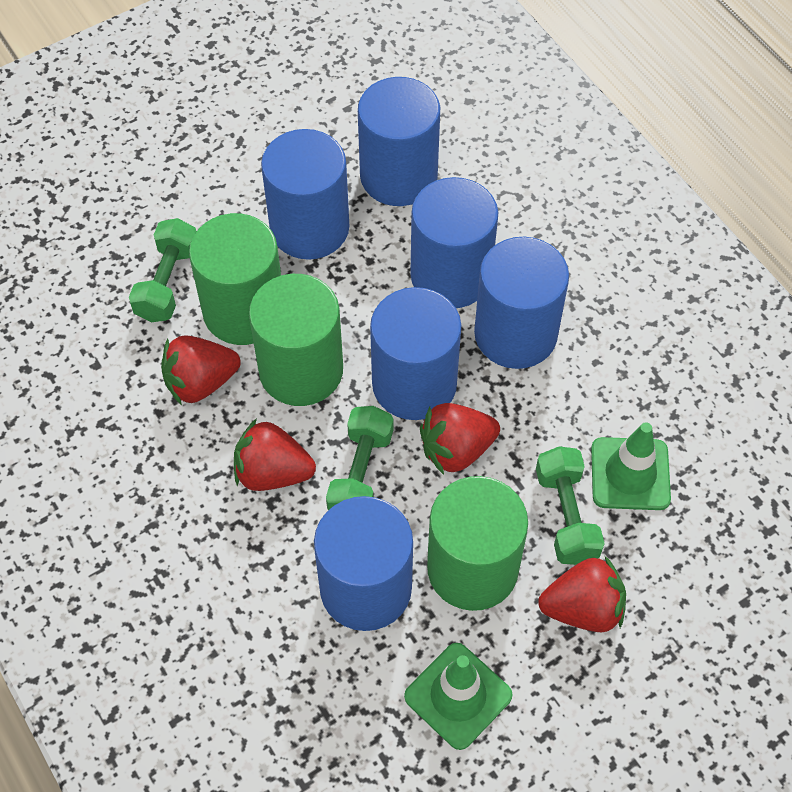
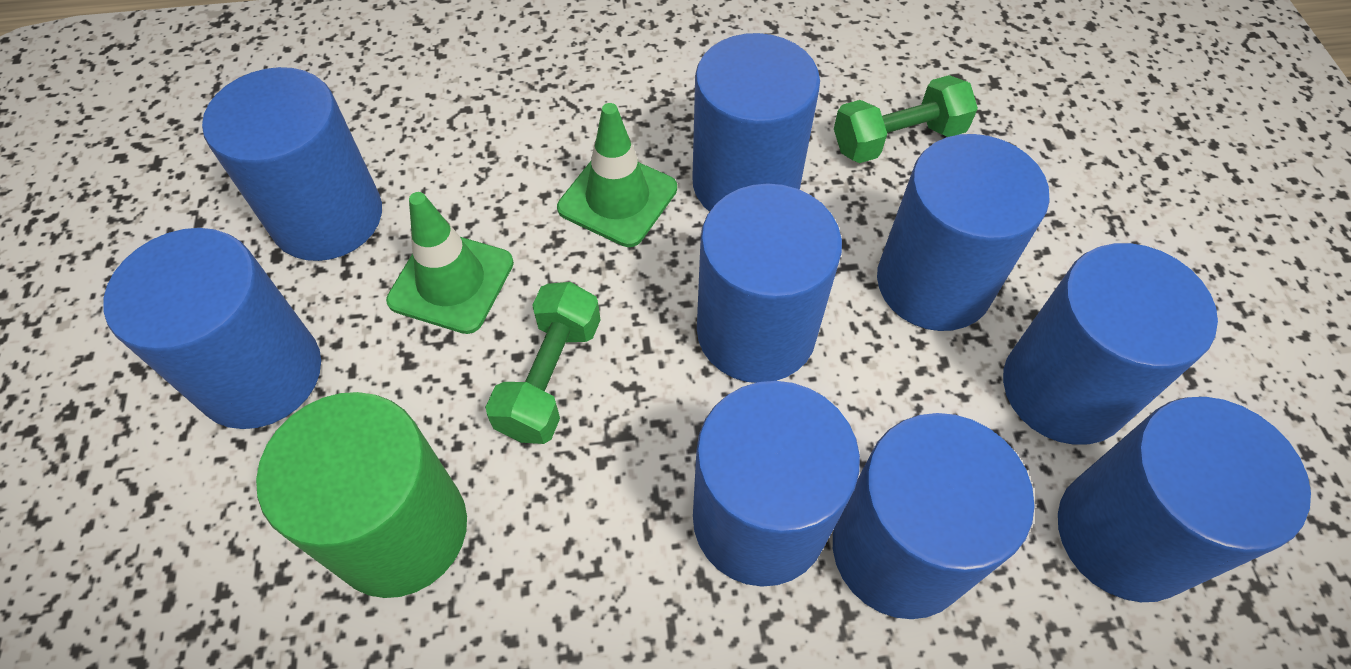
blue cylinder: [261,129,349,260] [314,496,413,631] [358,77,440,206] [370,287,461,420] [410,177,498,308] [474,237,569,369] = 6 -> [103,228,321,429] [202,67,382,261] [692,33,820,212] [693,381,860,587] [697,183,842,383] [833,413,1035,619] [877,134,1050,331] [1003,243,1218,445] [1058,397,1311,602] = 9
green cylinder: [189,213,281,345] [249,274,343,406] [427,476,528,611] = 3 -> [256,392,467,598] = 1
green dumbbell: [129,218,197,322] [326,406,393,510] [536,446,605,565] = 3 -> [485,282,601,444] [834,75,978,163] = 2
red strawberry: [161,335,241,405] [234,418,316,491] [420,403,500,475] [538,556,626,632] = 4 -> none = 0

